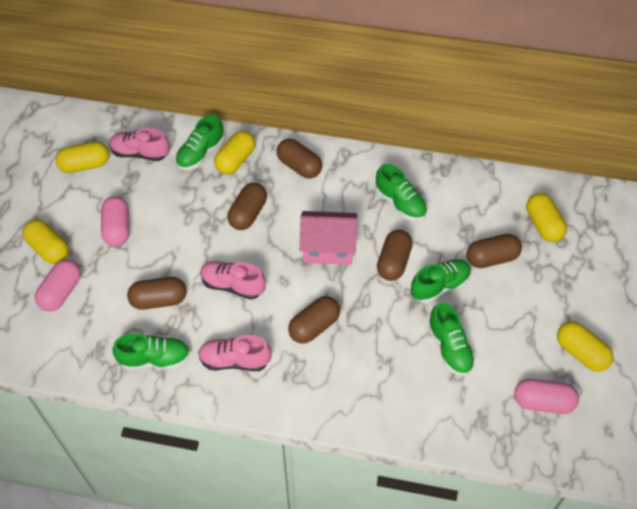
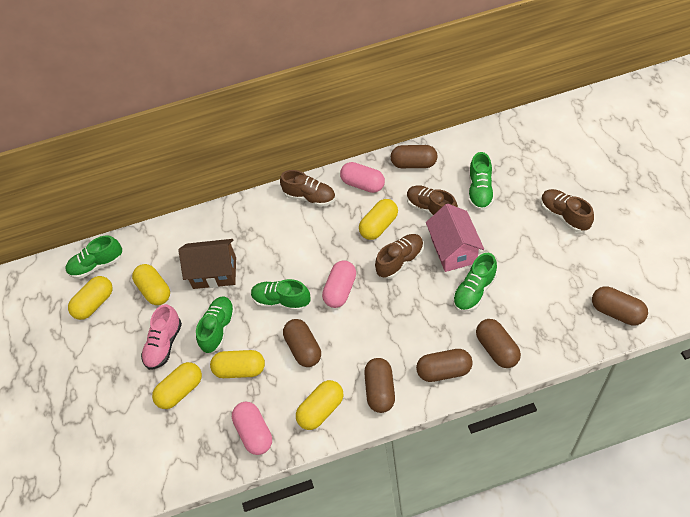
brown house: none = 0 -> [178,239,236,289] = 1
brown shoe: none = 0 -> [280,170,336,207] [375,234,424,279] [407,185,458,216] [541,189,594,232] = 4
pink shoe: [109,128,170,161] [198,335,272,371] [200,261,266,299] = 3 -> [141,304,182,370] = 1
yellow capsule: [23,220,69,264] [55,141,109,173] [214,131,255,174] [526,193,567,242] [557,321,614,372] = 5 -> [68,276,113,320] [132,264,170,305] [152,362,202,409] [210,350,265,378] [296,380,343,430] [359,199,398,240] = 6

